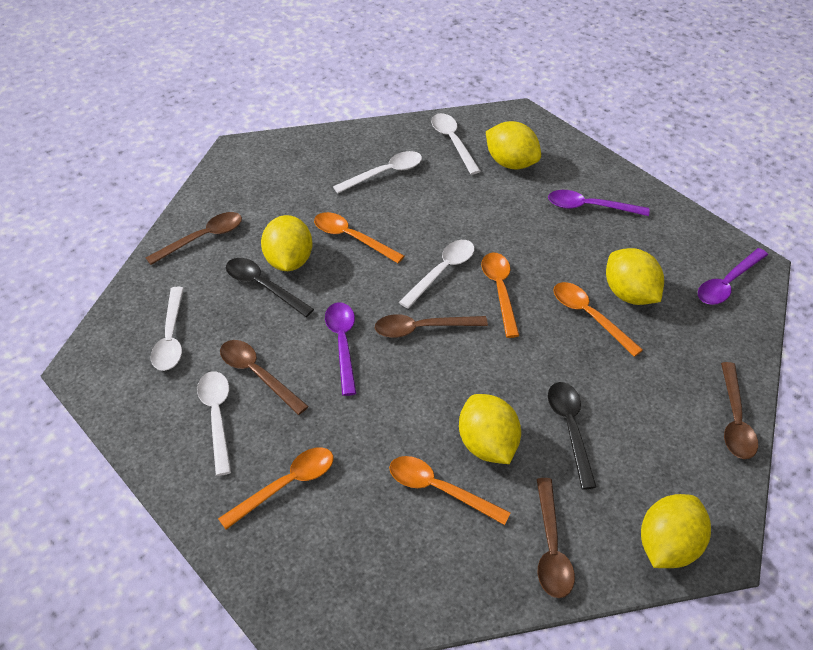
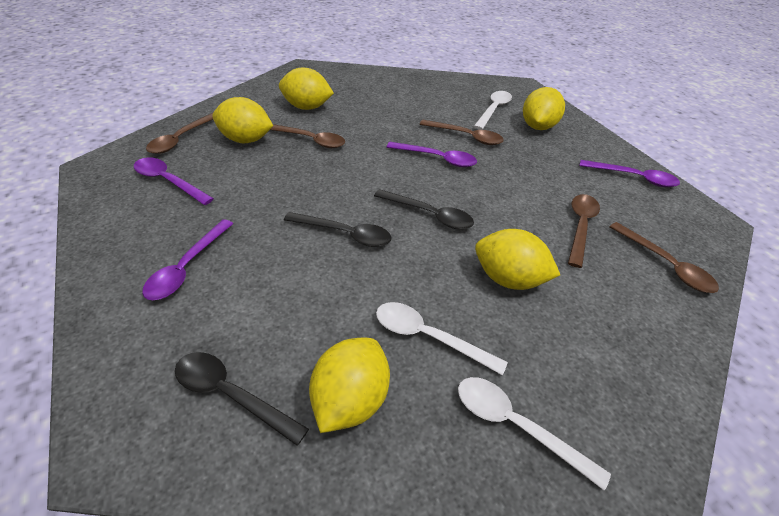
black spoon: [226,258,314,317] [548,382,597,490] = 2 -> [175,352,309,446] [284,212,392,247] [374,189,474,230] = 3
orange spoon: [218,447,333,530] [314,212,404,263] [389,456,511,525] [481,253,519,338] [553,282,643,357] = 5 -> none = 0
purple spoon: [325,302,356,396] [548,190,650,216] [698,248,768,305] = 3 -> [134,158,214,205] [142,219,233,300] [387,142,477,167] [579,160,680,187] = 4
white spoon: [151,287,184,371] [197,371,231,476] [333,151,422,193] [399,240,474,309] [431,113,481,175] = 5 -> [376,302,508,375] [458,377,611,490] [474,91,512,130] = 3

